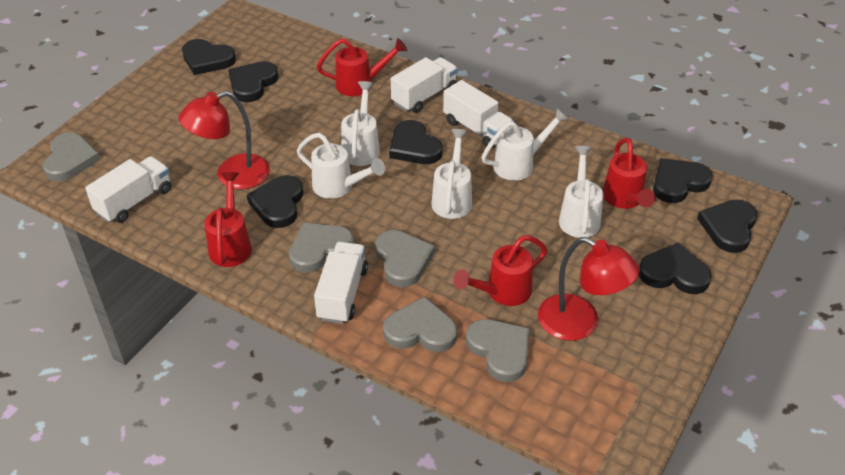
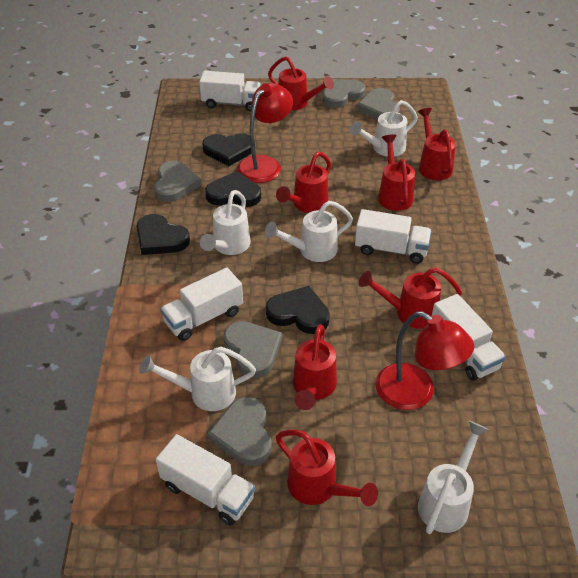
black heart: [182,39,236,75] [228,61,278,102] [247,175,303,228] [389,120,442,164] [639,243,712,294] [653,158,713,203] [697,200,758,253] = 7 -> [137,214,190,255] [202,133,255,166] [205,171,261,207] [266,286,330,334] = 4
red watering can: [204,172,252,267] [317,38,407,96] [453,235,547,306] [602,138,655,209] = 4 -> [268,56,334,110] [276,152,331,213] [276,430,378,506] [293,324,337,410] [359,267,462,329] [378,134,415,211] [418,108,456,180] = 7
white truck: [85,156,171,223] [314,242,368,324] [391,57,458,113] [443,80,514,149] = 4 -> [156,434,255,526] [160,268,243,341] [199,71,261,112] [355,209,432,264] [432,294,506,381] = 5

